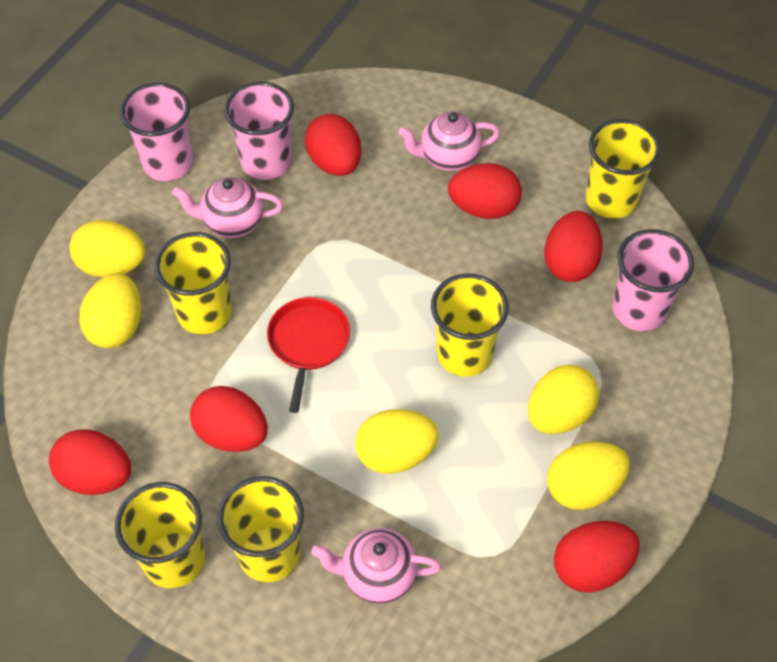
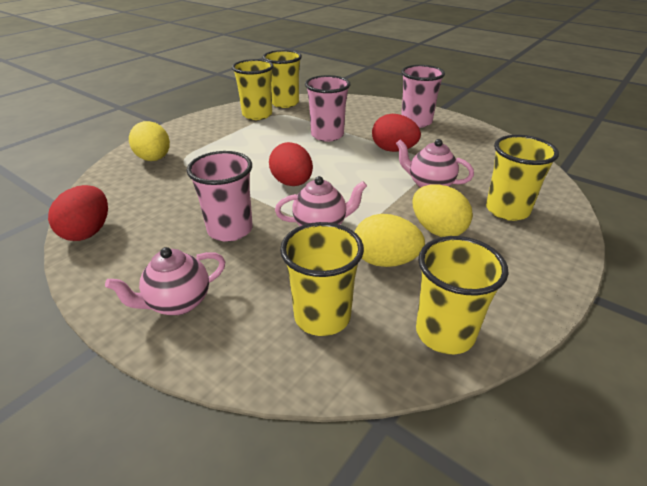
red egg: [49,429,131,495] [190,386,268,452] [304,114,361,176] [448,163,522,219] [544,211,603,282] [554,521,640,593] = 6 -> [48,185,108,241] [269,142,313,186] [372,114,421,152] = 3
red pan: [267,297,350,413] = 1 -> none = 0
yellow egg: [70,220,146,277] [79,273,141,348] [355,409,439,474] [528,365,599,434] [547,442,630,510] = 5 -> [129,121,170,161] [355,214,425,267] [412,184,473,237] = 3

